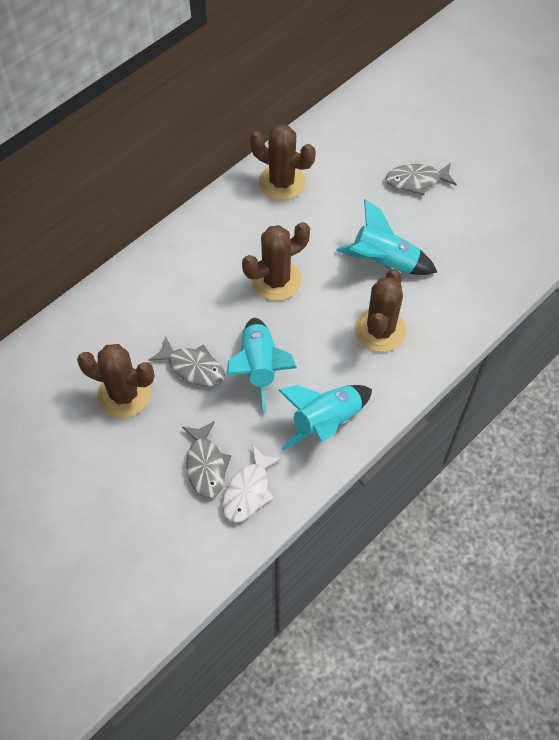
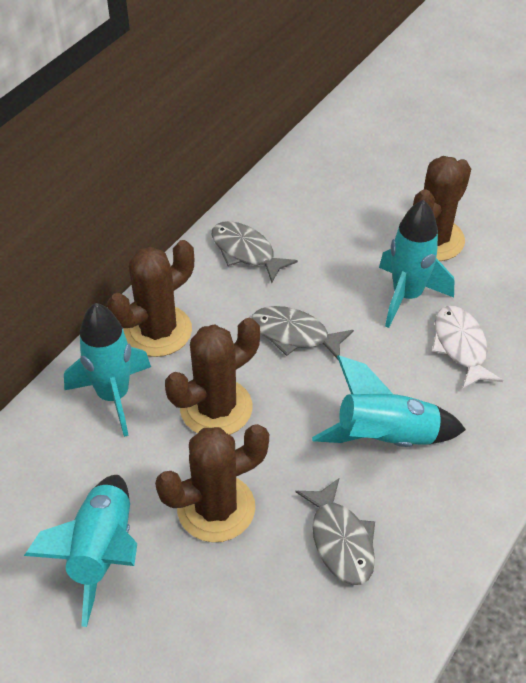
turquoise rocket: [227,318,297,413] [278,385,372,451] [336,199,437,275] = 3 -> [24,475,137,627] [64,303,151,437] [312,355,466,447] [379,200,454,328] = 4

